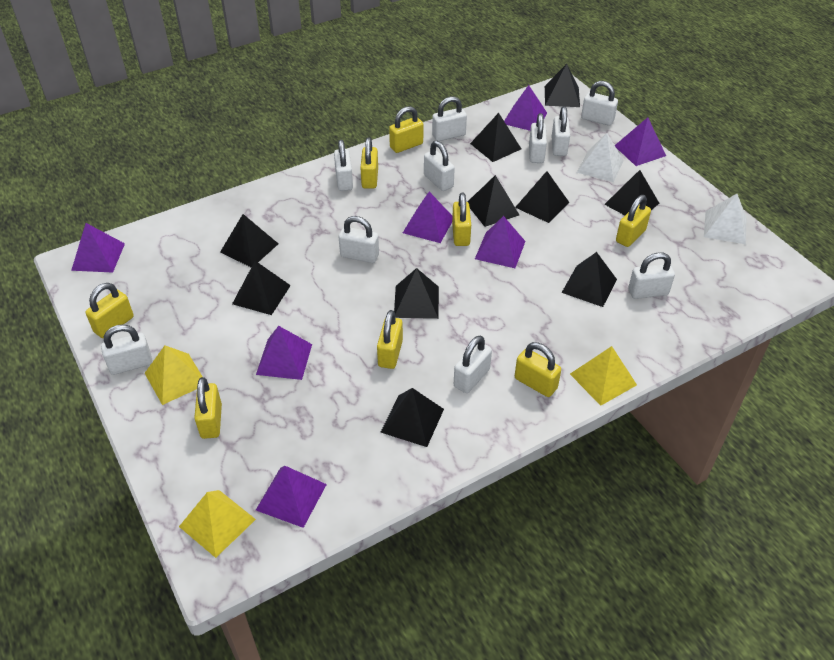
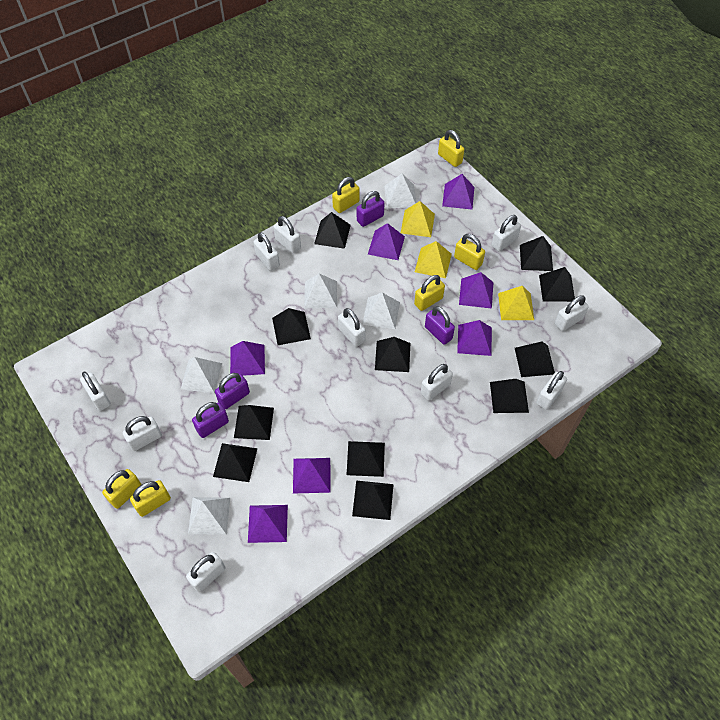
black pyramid: [220,214,278,267] [232,261,291,315] [380,388,444,447] [394,268,439,319] [468,175,519,227] [470,113,521,162] [515,171,569,223] [545,64,580,107] [562,252,617,307] [604,170,659,215] = 10 -> [213,443,258,482] [234,405,274,440] [272,308,311,345] [314,212,351,249] [347,441,385,477] [352,480,394,520] [375,337,410,372] [490,379,529,413] [515,342,555,377] [520,236,553,271] [539,267,575,302] = 11
purple padlock: none = 0 -> [192,402,229,438] [215,373,250,409] [357,191,384,227] [425,306,455,345] = 4
white pyramid: [577,133,624,182] [704,194,747,244] = 2 -> [181,357,222,393] [188,497,230,535] [304,273,337,308] [362,293,400,329] [384,174,417,209] = 5
yellow padlock: [86,283,134,338] [194,377,222,439] [361,138,378,189] [377,310,403,369] [389,106,423,153] [452,192,471,246] [515,342,561,397] [616,195,651,247] = 8 -> [102,469,142,509] [130,480,171,517] [332,177,359,213] [414,275,445,311] [438,130,465,167] [454,234,485,270] = 6

